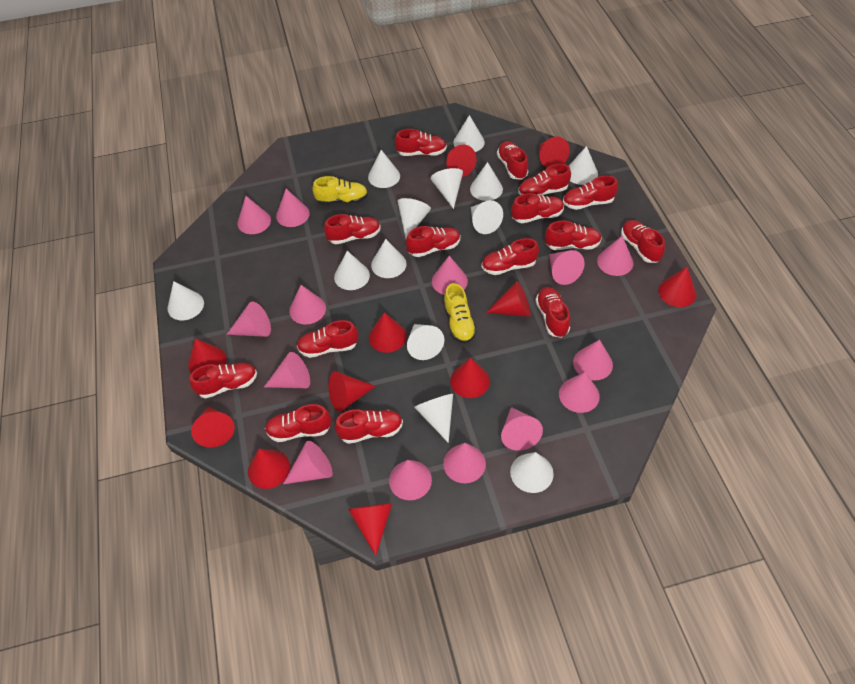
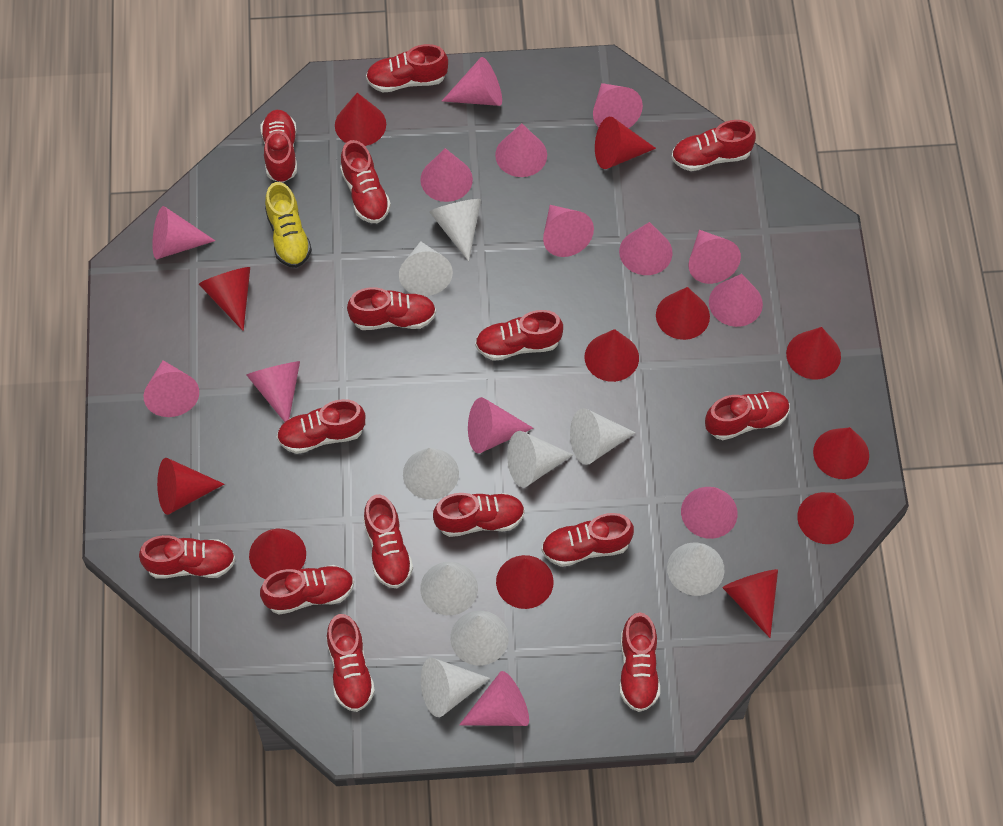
red cone: [188,338,227,373] [191,407,235,448] [248,449,290,489] [329,371,376,412] [348,503,393,556] [369,312,407,353] [446,145,476,177] [450,358,490,398] [486,281,531,317] [539,137,570,168] [658,267,696,307] = 11 -> [157,458,224,515] [199,267,250,331] [249,529,306,579] [335,93,386,146] [496,555,554,609] [585,329,639,382] [595,117,656,169] [656,287,710,340] [722,569,778,638] [786,327,841,379] [797,492,854,544] [813,427,869,479] = 12
white cone: [168,281,204,320] [334,251,370,290] [368,150,400,188] [371,239,406,278] [398,198,431,238] [407,324,444,360] [414,394,453,443] [430,168,463,209] [453,115,485,152] [470,162,503,201] [471,200,503,234] [510,452,554,493] [569,146,598,185] = 13 -> [399,241,453,296] [403,448,459,499] [420,562,478,615] [421,658,490,717] [429,199,481,261] [451,611,509,665] [507,431,573,487] [570,408,636,465] [667,543,725,596] = 9
yellow shoe: [312,176,368,205] [443,283,477,343] = 2 -> [265,182,312,268] = 1

